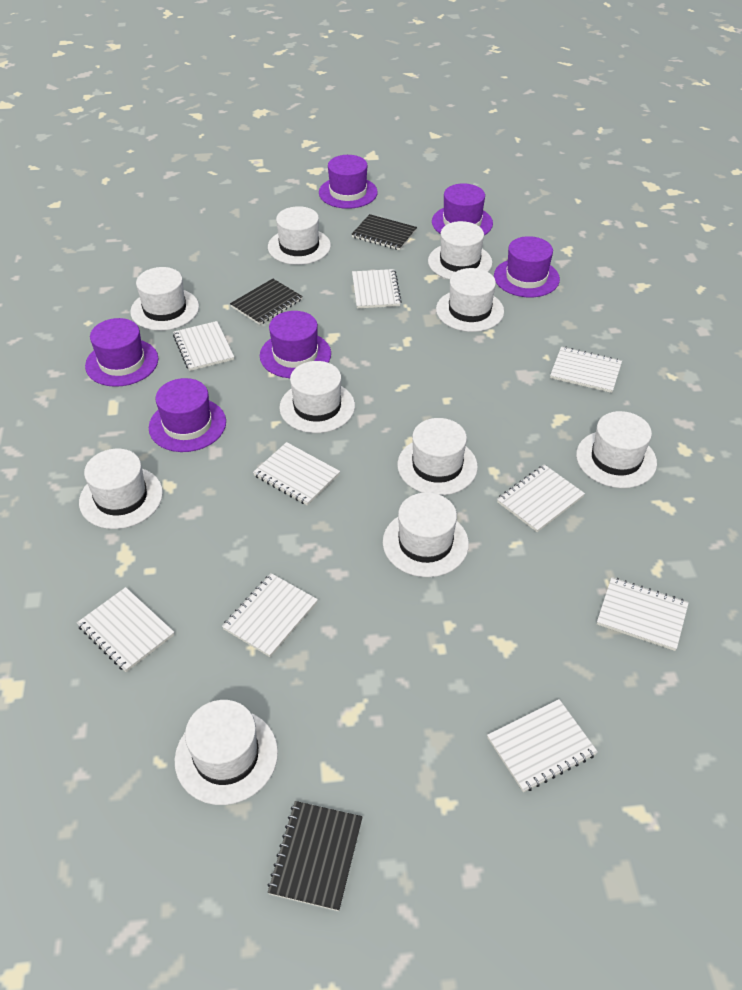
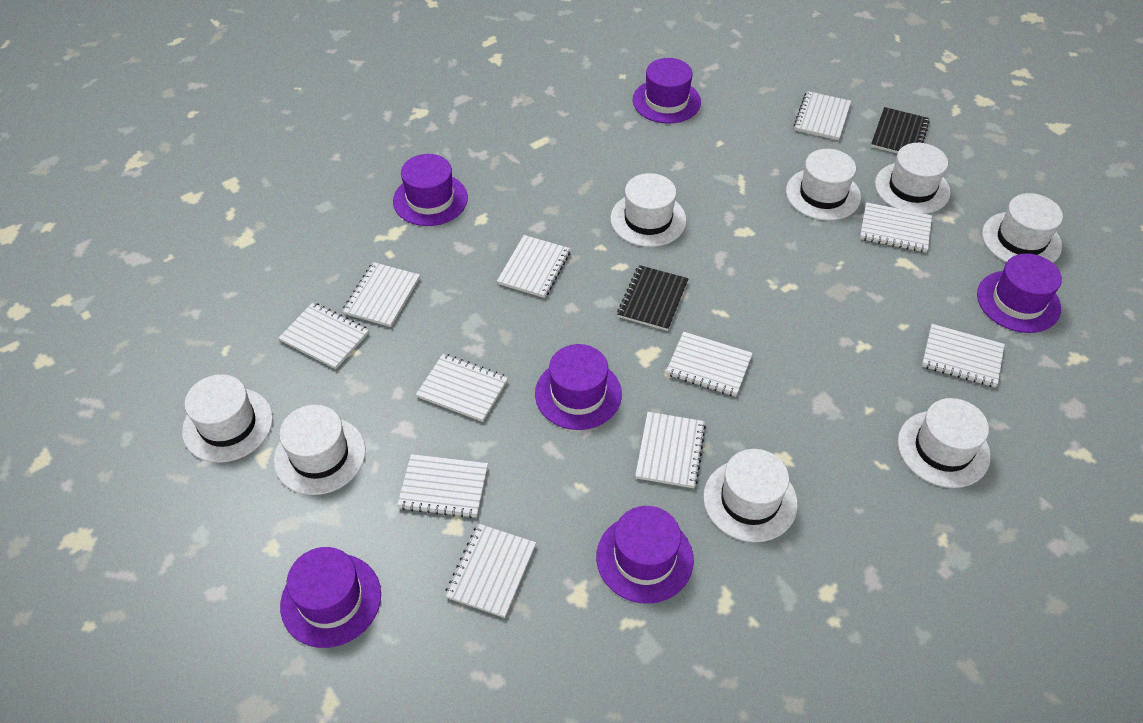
black notebook: [230,279,303,325] [267,801,363,911] [351,214,417,250] = 3 -> [617,265,689,331] [871,107,930,153] = 2
white hat: [79,449,163,529] [130,267,199,331] [175,700,278,805] [268,206,331,265] [279,361,355,433] [383,493,469,577] [397,418,478,495] [428,221,492,280] [436,268,504,332] [576,411,657,488] = 10 -> [182,374,273,463] [274,405,366,495] [610,173,686,247] [703,449,798,542] [786,149,861,221] [875,143,951,214] [898,398,991,488] [982,193,1063,263] = 8
white notebook: [77,587,174,672] [173,321,234,371] [222,573,318,657] [253,442,340,506] [352,269,402,309] [487,699,598,792] [497,464,585,532] [550,347,622,393] [597,577,689,651] = 9 -> [278,302,369,369] [342,262,420,327] [397,454,488,518] [416,354,508,422] [445,523,536,618] [497,235,571,298] [635,412,706,488] [666,332,753,397] [794,91,851,140] [860,202,932,253] [922,324,1005,388] = 11

